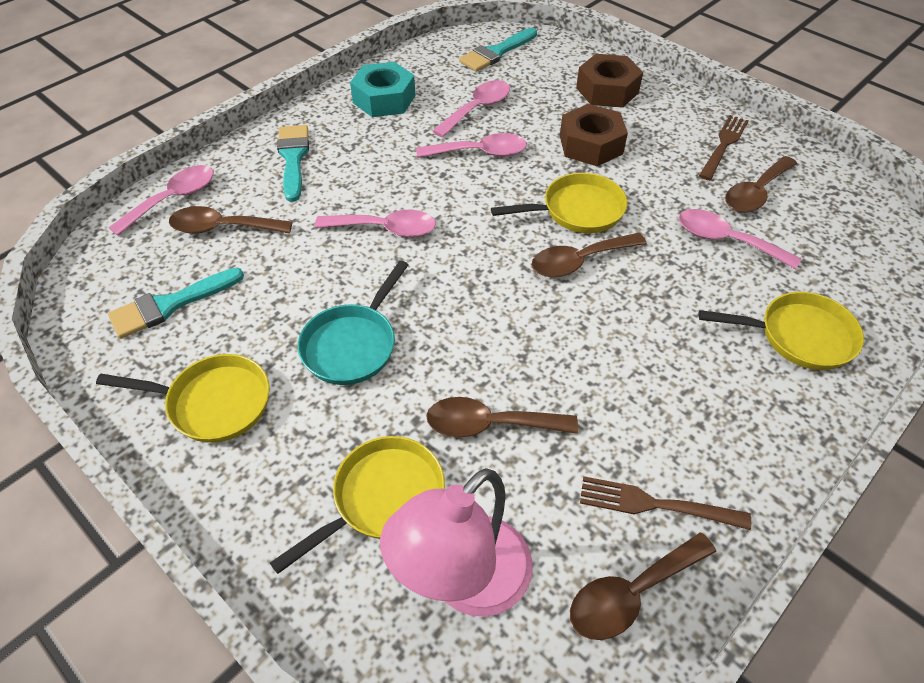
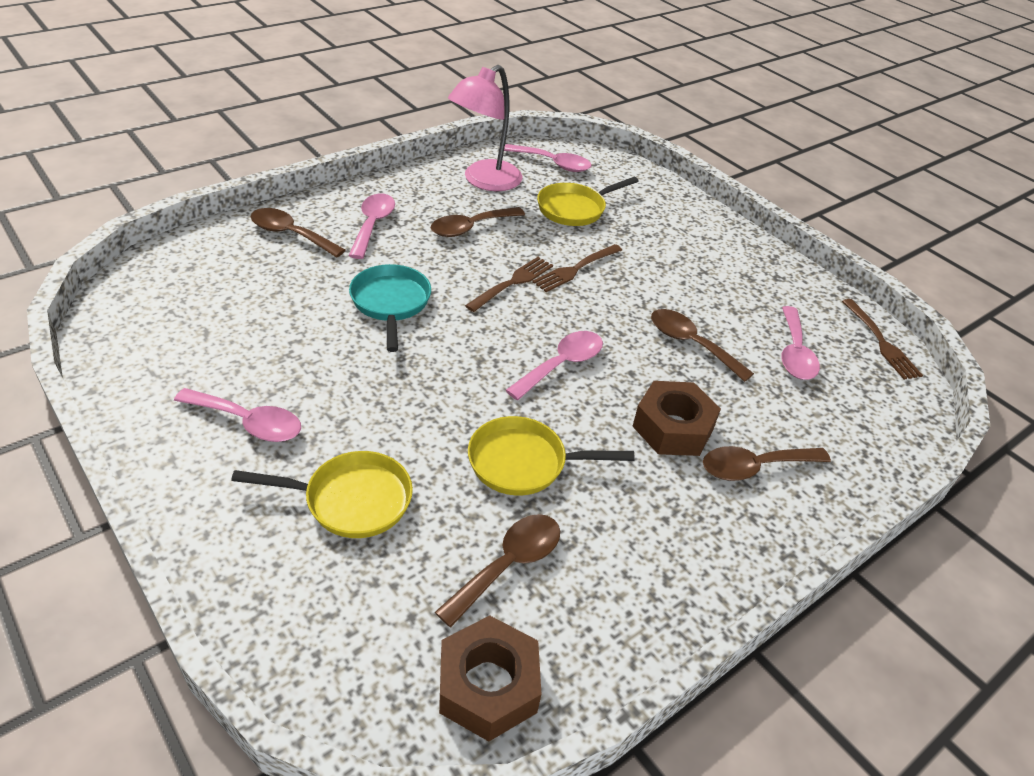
brown fork: [580,476,751,530] [699,115,749,180] = 2 -> [465,257,553,312] [532,244,622,292] [842,299,923,380] = 3
turquoise brush: [108,268,244,339] [277,125,309,202] [459,28,537,72] = 3 -> none = 0
turquoise nut: [350,62,415,117] = 1 -> none = 0
yellow pan: [96,354,270,443] [270,436,445,574] [491,173,628,233] [699,292,864,370] = 4 -> [231,451,413,538] [468,416,635,495] [537,177,639,226] = 3

